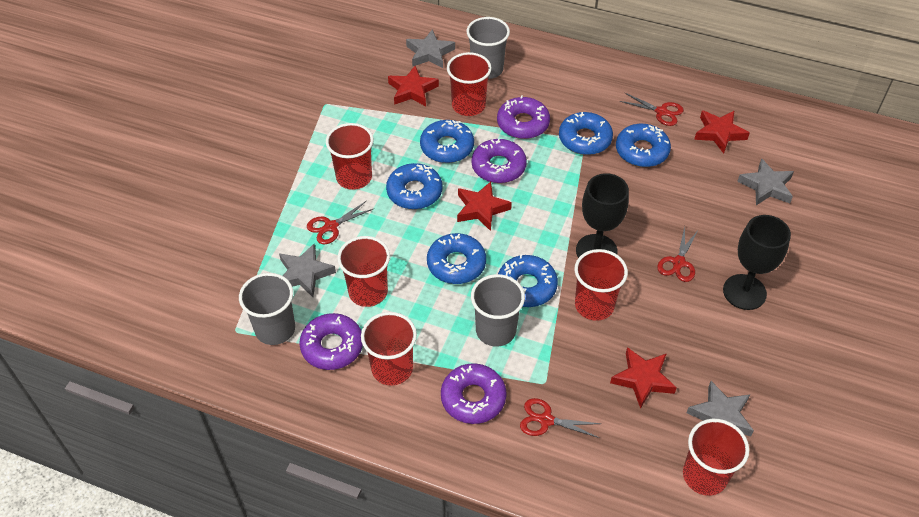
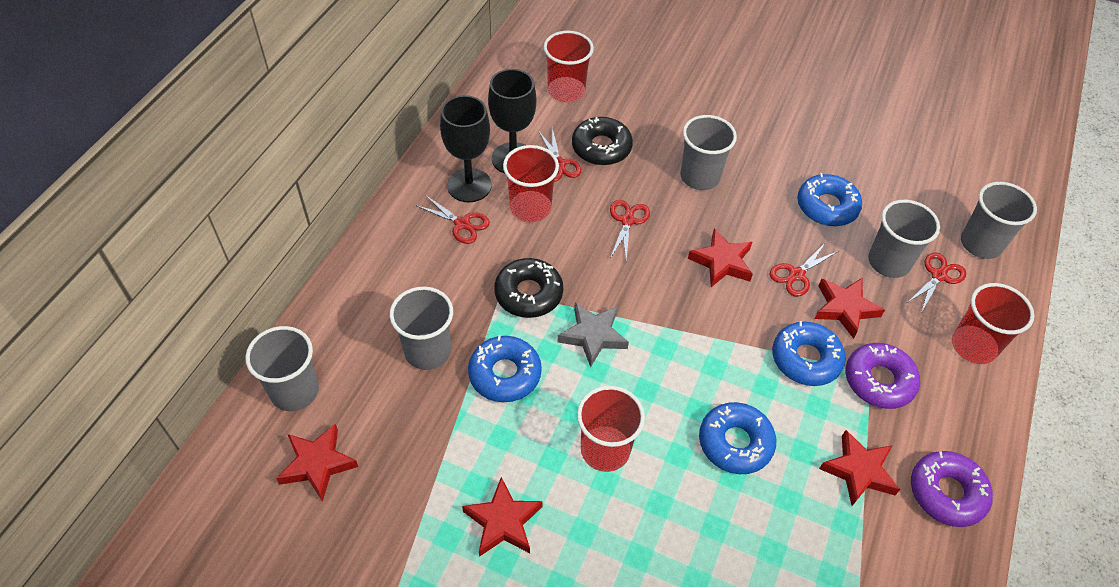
black donut: none = 0 -> [494,258,563,318] [572,117,633,165] = 2
blue donut: [386,163,443,209] [420,120,474,163] [427,233,486,284] [498,254,558,307] [559,112,613,155] [616,124,671,167] = 6 -> [468,335,542,402] [699,402,776,474] [772,321,846,386] [797,173,862,226] = 4
grey cup: [239,273,295,345] [466,17,510,79] [471,274,525,347] = 3 -> [245,326,319,411] [390,287,453,370] [680,115,737,190] [868,200,940,278] [961,182,1037,259] = 5
grey star: [279,244,336,297] [406,29,455,68] [686,381,754,437] [737,159,794,205] = 4 -> [557,303,629,367] = 1
purple donut: [299,313,363,370] [441,363,507,424] [472,139,527,183] [497,95,550,139] = 4 -> [846,343,920,409] [911,451,993,527] = 2
red cup: [326,123,374,190] [337,236,390,307] [361,312,417,386] [447,52,492,116] [574,249,628,321] [683,419,749,496] = 6 -> [503,145,559,222] [544,31,594,103] [577,386,645,472] [952,283,1034,364] = 4
red scissors: [307,201,373,244] [520,398,601,438] [619,92,684,126] [657,226,699,282] = 4 -> [415,195,490,244] [538,128,581,182] [610,200,650,259] [770,242,838,296] [907,252,966,312] = 5
red star: [388,66,439,106] [457,182,512,231] [610,347,677,409] [694,110,750,154] = 4 -> [276,424,358,502] [462,477,543,557] [688,228,753,287] [814,278,885,339] [819,430,900,506] = 5

